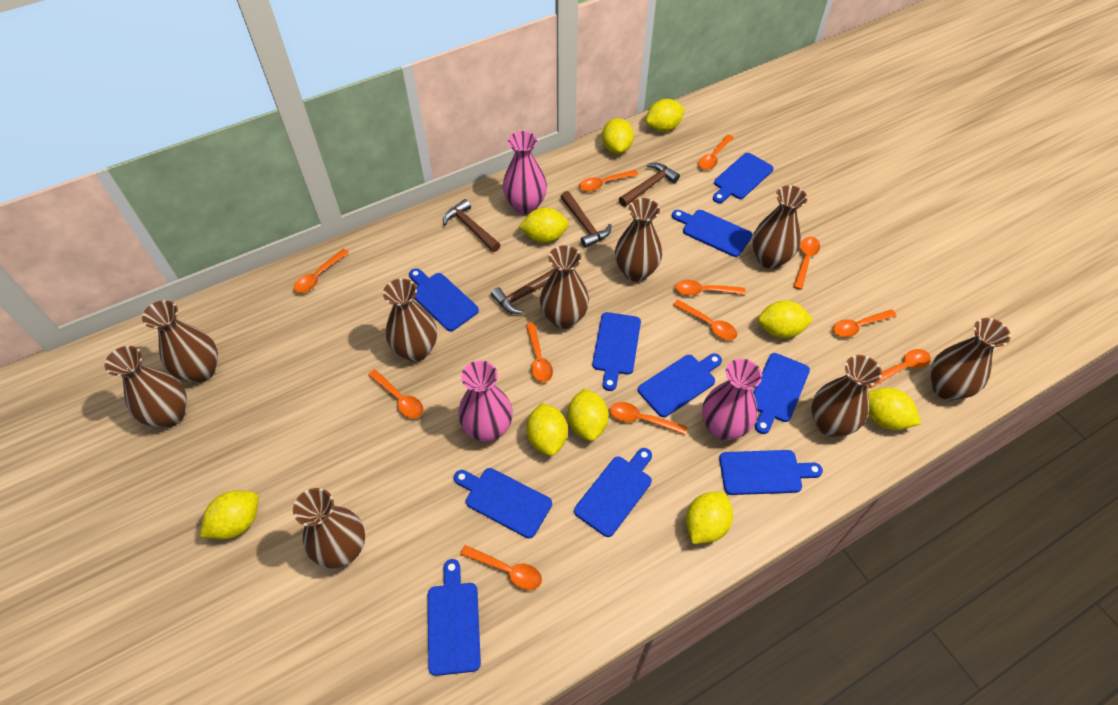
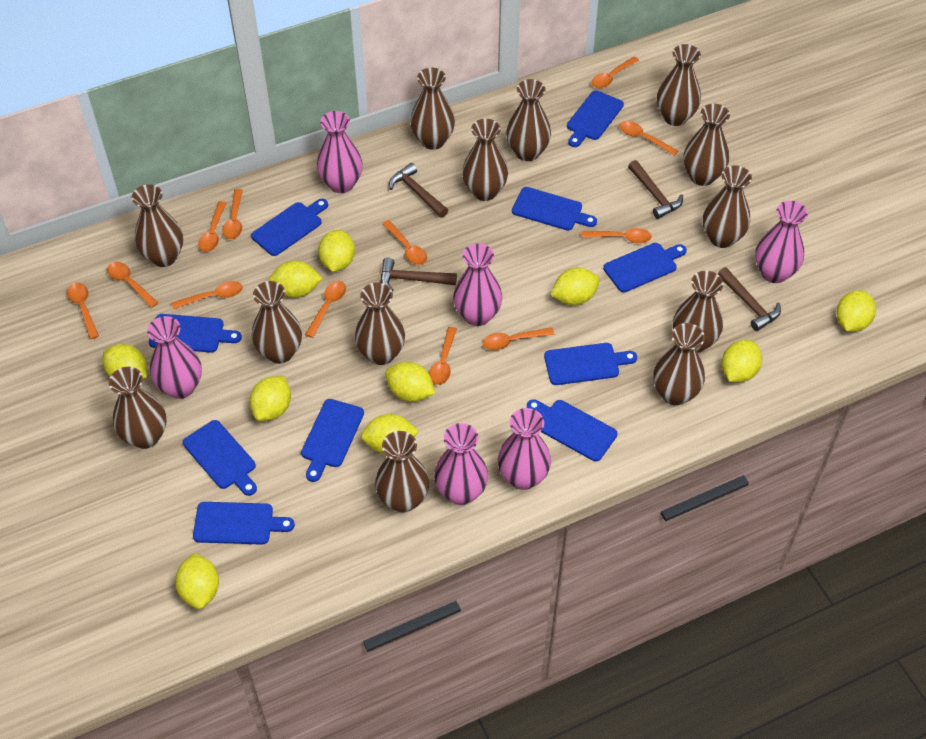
brown vase: [104,346,187,428] [142,300,218,383] [293,488,365,568] [383,278,437,362] [540,245,589,329] [615,198,662,282] [752,185,808,269] [811,355,882,437] [931,318,1011,400] = 9 -> [109,367,166,449] [132,184,183,267] [252,281,302,364] [355,282,405,365] [375,431,429,512] [410,68,455,150] [462,119,508,201] [506,79,551,161] [653,323,705,406] [657,44,701,126] [673,271,724,353] [683,104,730,186] [703,165,752,248] = 13
pink vase: [458,361,513,442] [503,131,547,214] [702,359,762,440] = 3 -> [147,316,202,399] [317,111,363,193] [434,423,488,505] [453,244,502,326] [498,408,551,490] [755,201,808,283] = 6
yellow lemon: [200,490,259,539] [519,207,569,243] [526,402,568,456] [568,389,609,441] [602,118,634,154] [646,99,685,132] [686,492,733,544] [758,300,813,338] [868,388,921,430] = 9 -> [103,344,147,379] [175,553,219,609] [249,376,291,421] [269,260,323,298] [318,230,355,272] [361,414,419,454] [385,362,435,402] [551,268,600,305] [722,340,762,382] [836,290,876,332] = 10

